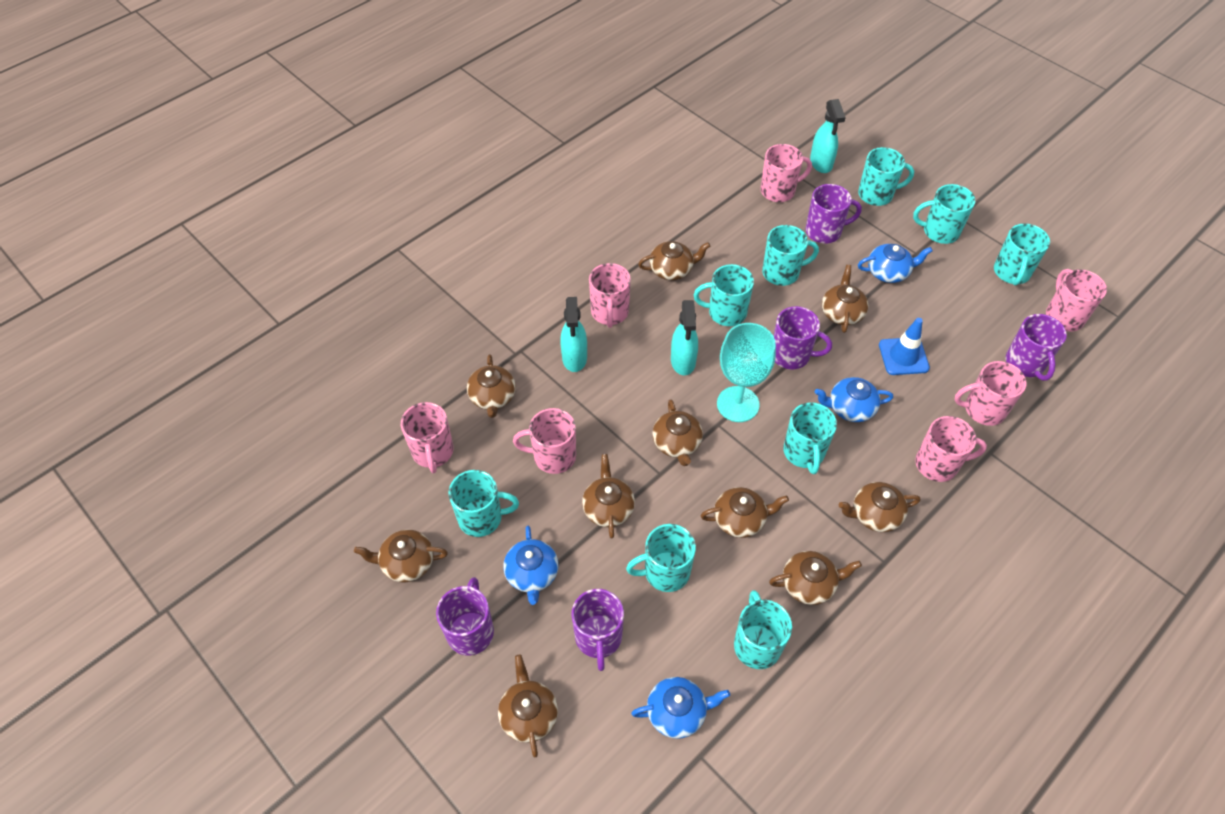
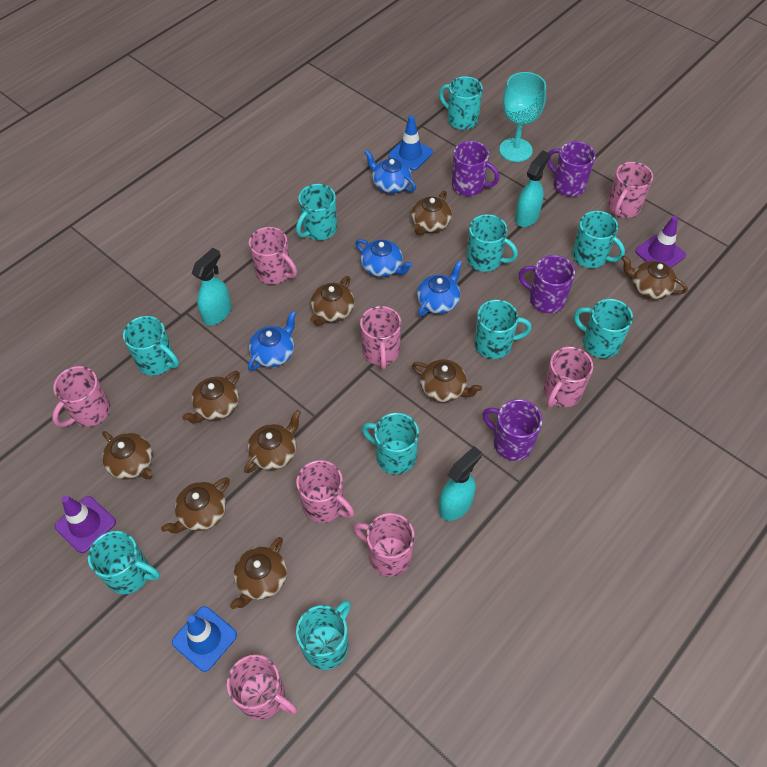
blue traffic cone: [879,318,930,375] = 1 -> [172,606,237,672] [388,115,433,170] = 2
brown teapot: [354,530,448,583] [467,354,516,418] [498,654,558,757] [582,454,635,539] [638,241,710,280] [652,399,703,466] [701,487,789,538] [769,551,862,605] [822,265,869,333] [839,482,920,532] = 10 -> [102,431,153,480] [161,477,230,533] [182,371,240,424] [230,537,287,609] [244,410,301,473] [310,276,355,326] [411,191,452,235] [412,359,482,402] [621,255,688,299] = 9
pink mug: [401,402,454,473] [513,408,576,474] [589,263,631,328] [760,144,812,202] [915,416,987,482] [954,361,1027,426] [1046,269,1107,332] = 7 -> [52,366,110,427] [227,655,297,720] [249,227,297,284] [296,460,354,523] [353,513,415,577] [360,306,401,370] [544,347,593,407] [608,162,653,218] = 8
purple mug: [436,577,494,655] [571,589,624,671] [774,306,832,369] [806,184,862,243] [1005,314,1067,381] = 5 -> [452,141,500,196] [482,399,542,461] [519,255,575,314] [547,141,596,197] = 4
purple traffic cone: none = 0 -> [55,496,116,553] [635,216,686,268] = 2
turquoise mug: [448,470,519,537] [626,524,696,592] [694,264,754,326] [734,590,792,669] [762,225,819,286] [783,402,837,474] [858,147,914,206] [913,184,975,244] [994,223,1050,286] = 9 -> [88,531,160,594] [123,316,179,375] [296,184,337,240] [296,600,351,670] [362,413,419,474] [439,76,483,130] [467,214,518,272] [474,300,532,359] [573,211,625,268] [574,299,633,358] = 10

